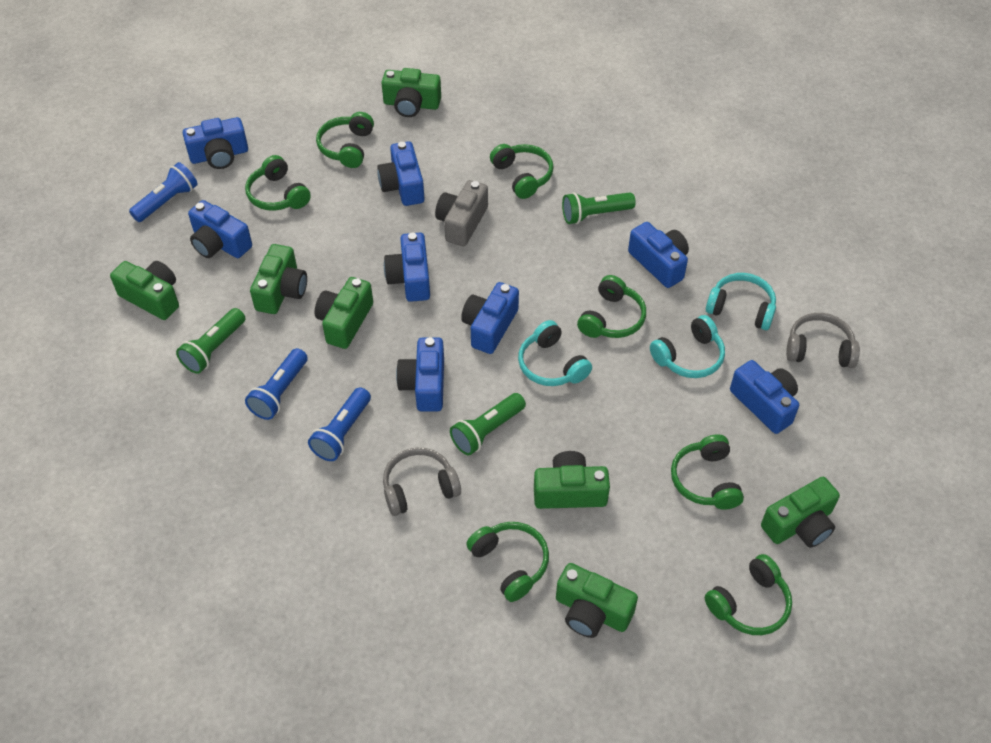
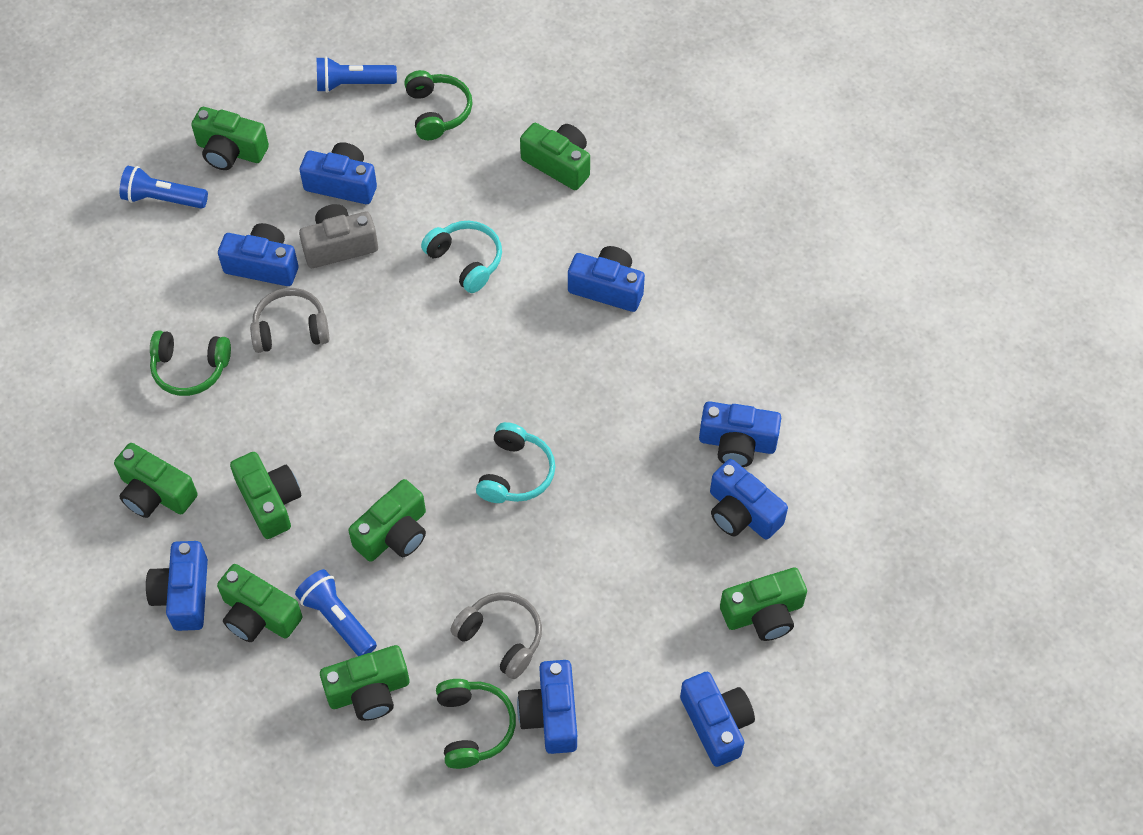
green camera: [110,261,179,320] [250,244,307,314] [314,277,373,349] [381,68,441,117] [534,451,610,509] [556,563,638,638] [761,477,840,548] = 7 -> [114,443,198,518] [191,107,269,170] [217,564,302,642] [230,452,301,539] [320,645,410,721] [348,479,426,562] [520,123,590,190] [720,568,807,641] = 8
green flashlight: [176,308,245,374] [450,393,526,455] [562,192,636,224] = 3 -> none = 0
green headphones: [245,155,311,211] [316,112,374,168] [466,522,549,602] [490,144,554,199] [577,275,646,338] [671,434,744,510] [705,554,792,635] = 7 -> [150,330,231,396] [404,70,472,140] [436,679,516,769] = 3
turquoise headphones: [518,320,592,386] [650,315,725,378] [706,273,776,330] = 3 -> [421,221,502,293] [476,422,555,503] = 2

